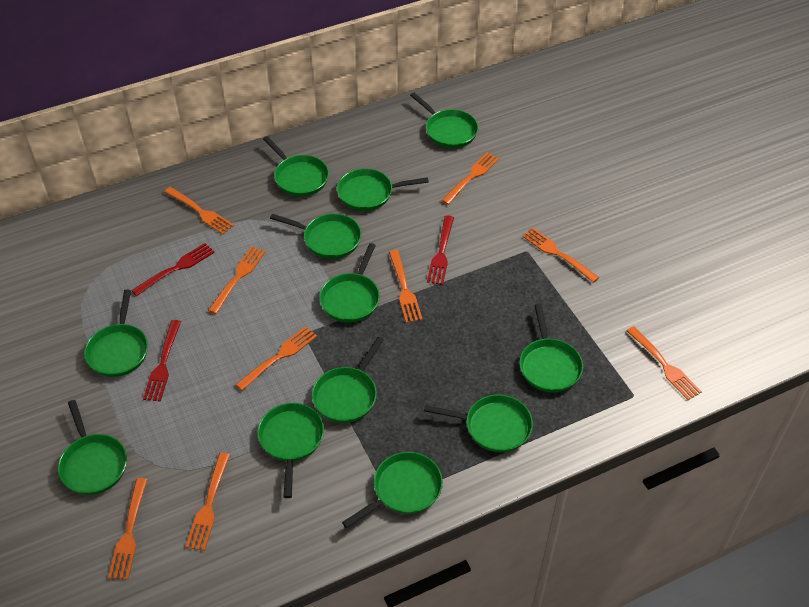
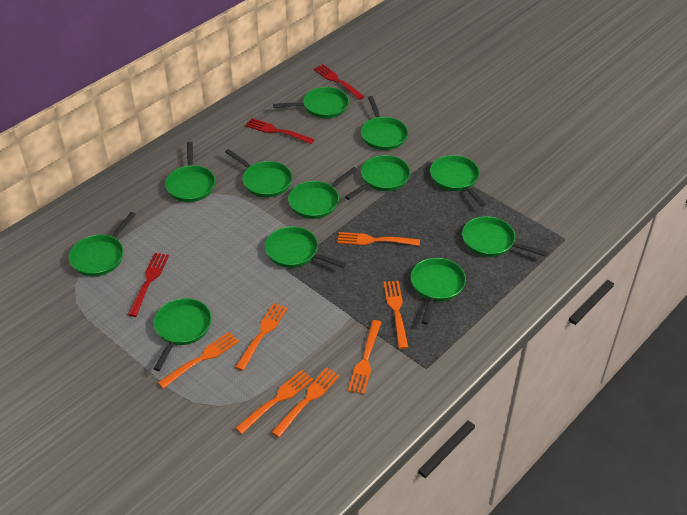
orange fork: [108,478,148,580] [164,187,234,234] [186,453,230,551] [208,246,266,314] [235,326,317,391] [389,250,423,323] [441,152,499,205] [522,228,599,283] [627,326,702,400] = 9 -> [158,332,239,389] [235,303,288,371] [235,370,313,434] [271,367,340,438] [337,232,420,246] [348,320,382,394] [383,281,408,349] = 7

